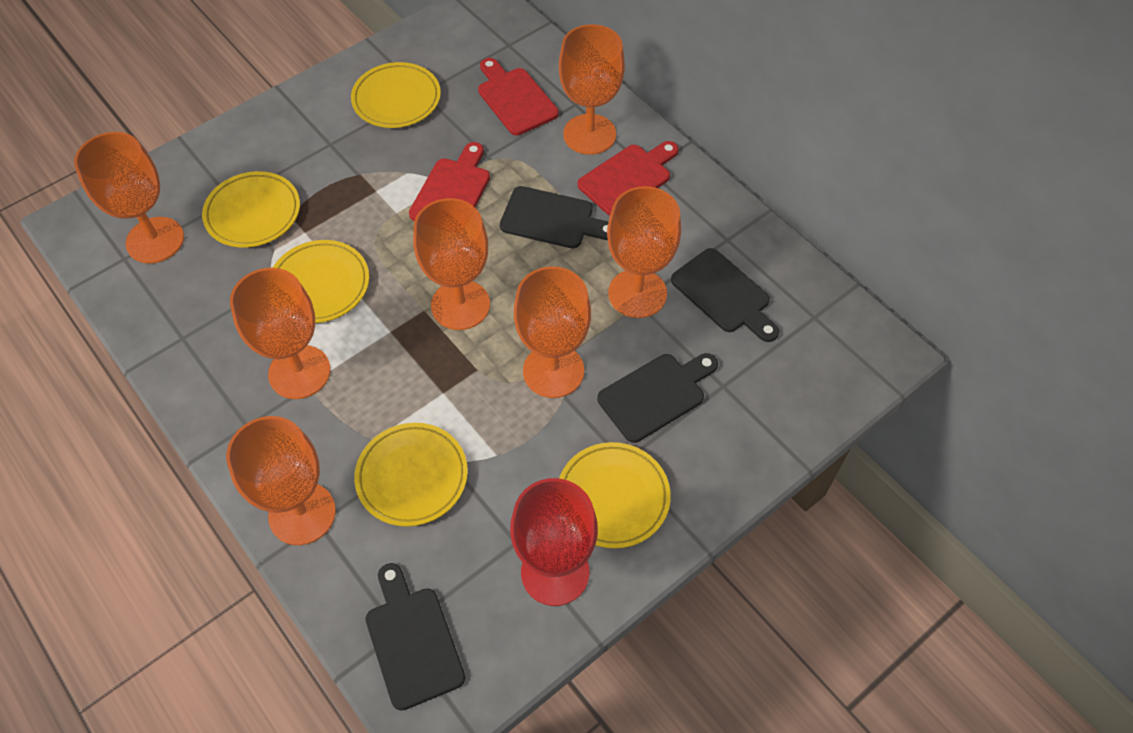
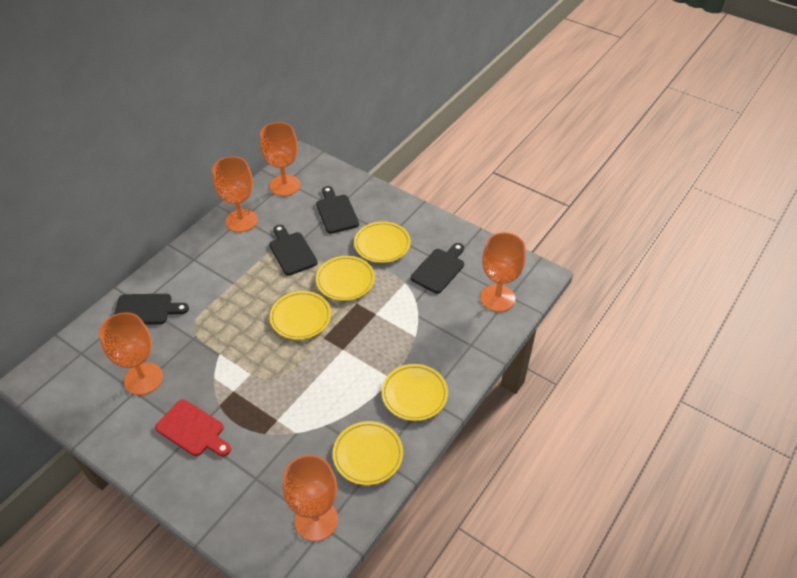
orange goblet: [74,132,184,263] [226,416,336,545] [230,268,330,399] [413,198,490,330] [514,267,591,398] [559,24,625,155] [607,186,681,318] = 7 -> [99,312,163,395] [212,156,258,232] [260,122,300,196] [283,455,338,541] [480,232,526,312] = 5
red cutting board: [409,142,490,221] [478,58,559,135] [578,141,679,216] = 3 -> [155,399,231,457] = 1
red goblet: [510,478,598,606] = 1 -> none = 0

